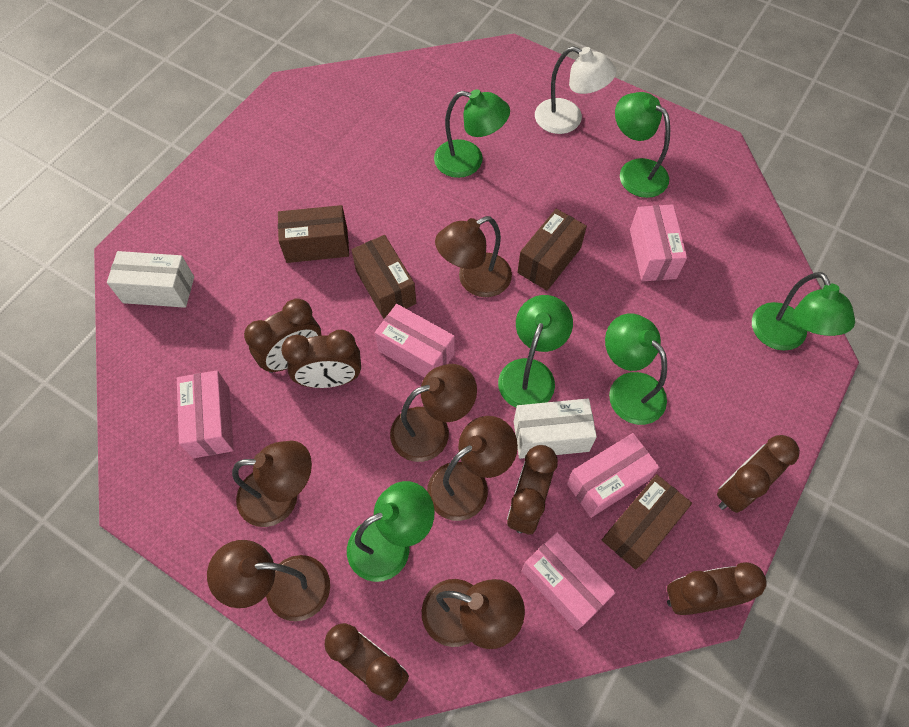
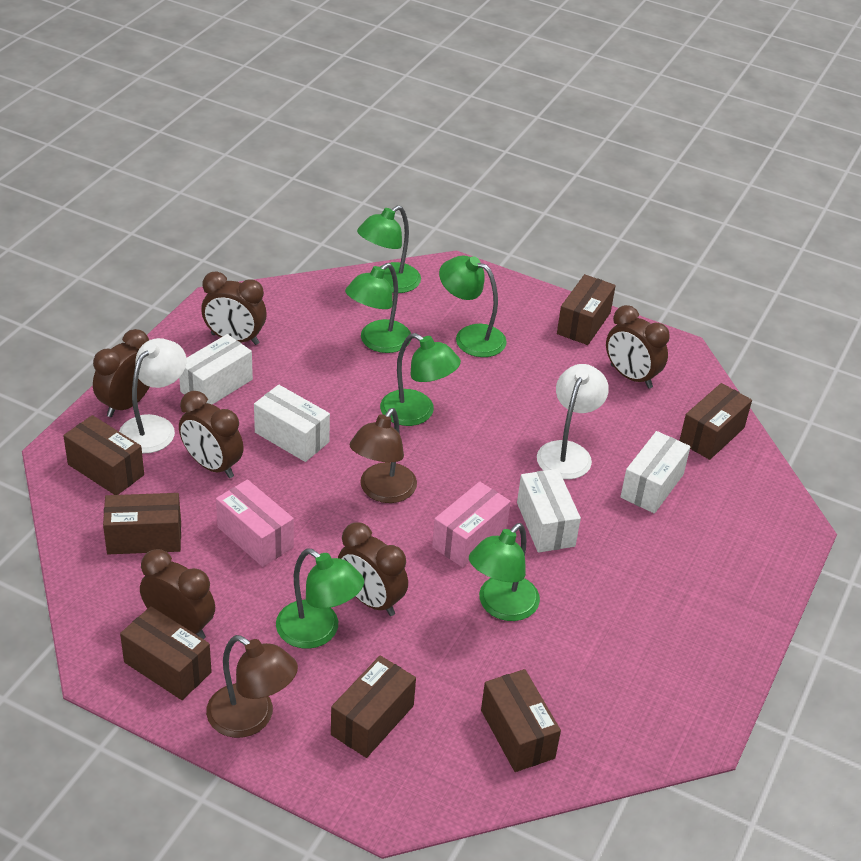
brown box: [278,205,349,263] [351,235,416,319] [517,209,587,291] [602,474,692,569] = 4 -> [63,415,144,495] [103,493,181,554] [120,606,212,700] [331,656,416,758] [481,669,561,772] [557,274,616,345] [679,383,752,460] = 7
brown lamp: [207,540,330,621] [232,441,312,527] [390,364,477,462] [422,579,525,649] [427,416,518,521] [435,216,512,297] = 6 -> [206,635,298,738] [350,408,417,503] = 2
pink box: [177,370,234,458] [375,304,455,378] [522,532,615,630] [567,433,659,518] [630,204,687,281] = 5 -> [216,479,294,567] [432,481,511,567] = 2
white box: [107,251,194,308] [514,399,597,459] = 2 -> [179,334,253,405] [254,385,330,462] [517,469,581,553] [620,431,691,513] = 4
white lamp: [535,46,616,134] = 1 -> [119,338,186,453] [537,364,609,479] = 2

